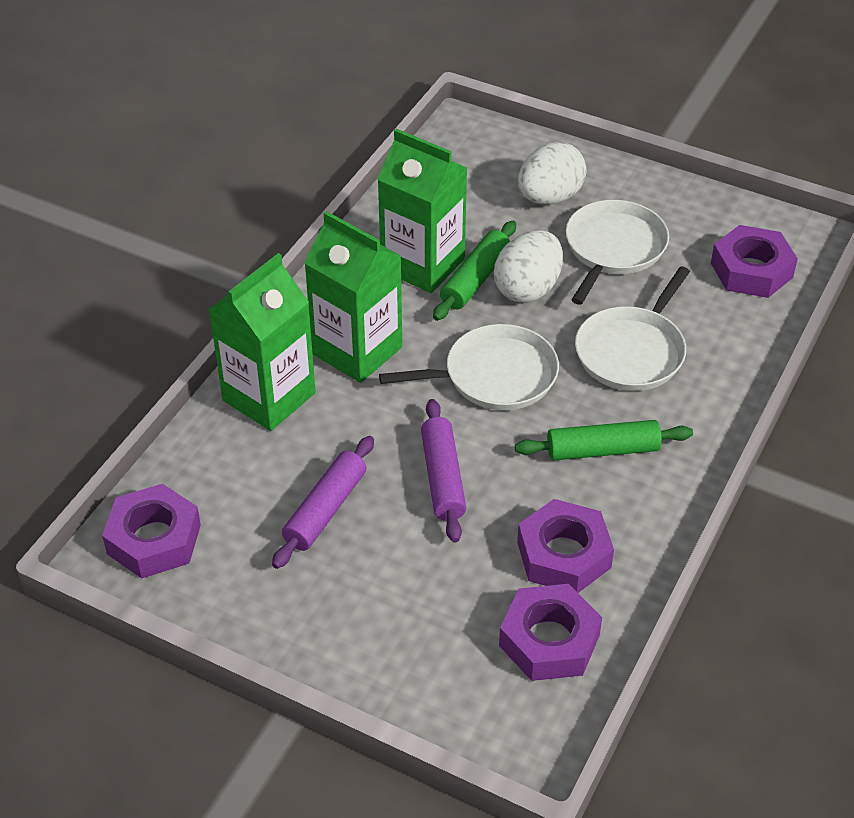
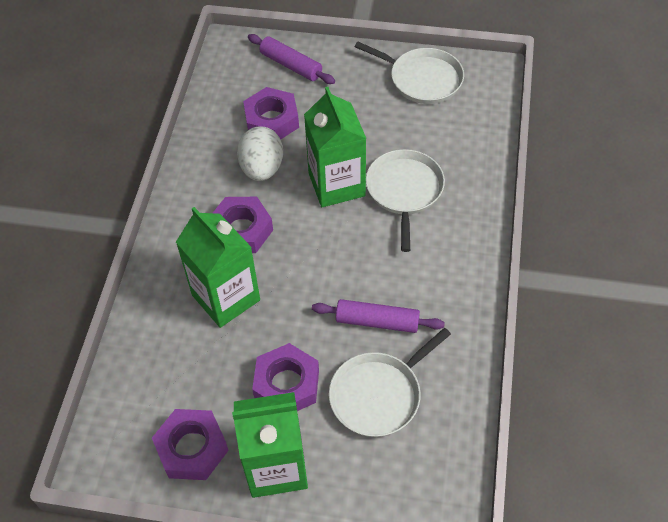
green rolling pin: [433,221,516,321] [515,420,693,461] = 2 -> none = 0
white egg: [494,230,563,303] [518,142,587,205] = 2 -> [237,126,283,181] = 1

